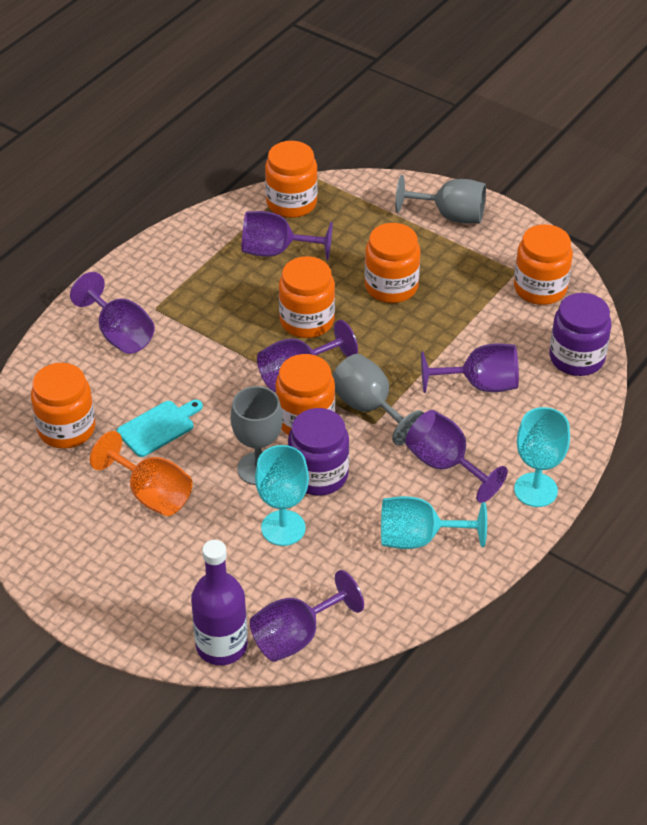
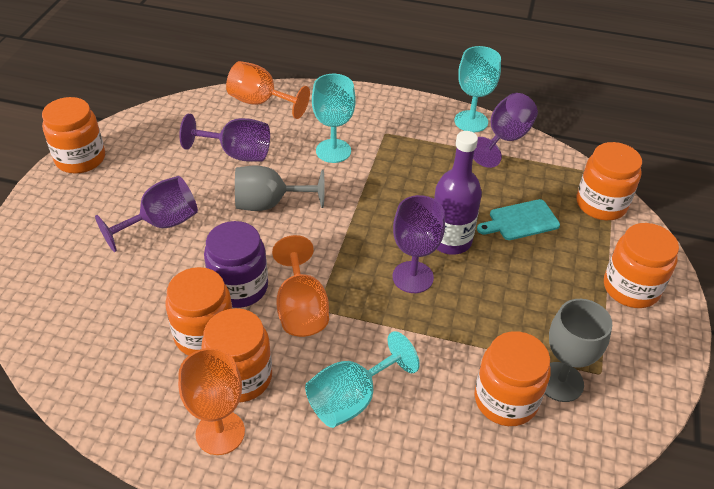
grey goblet: [231,386,283,485] [332,354,424,445] [395,175,486,224] = 3 -> [235,166,325,211] [545,299,612,402] = 2
orange goblet: [90,431,193,516] = 1 -> [178,348,245,455] [226,61,310,119] [272,235,329,337] = 3
purple goblet: [70,272,155,354] [242,211,333,260] [250,570,364,662] [257,320,358,392] [405,410,508,503] [421,343,519,393] = 6 -> [95,176,198,252] [179,114,270,162] [393,195,445,293] [473,93,538,168] = 4
purple jar: [288,408,349,496] [549,293,611,376] = 2 -> [204,221,268,308] = 1

